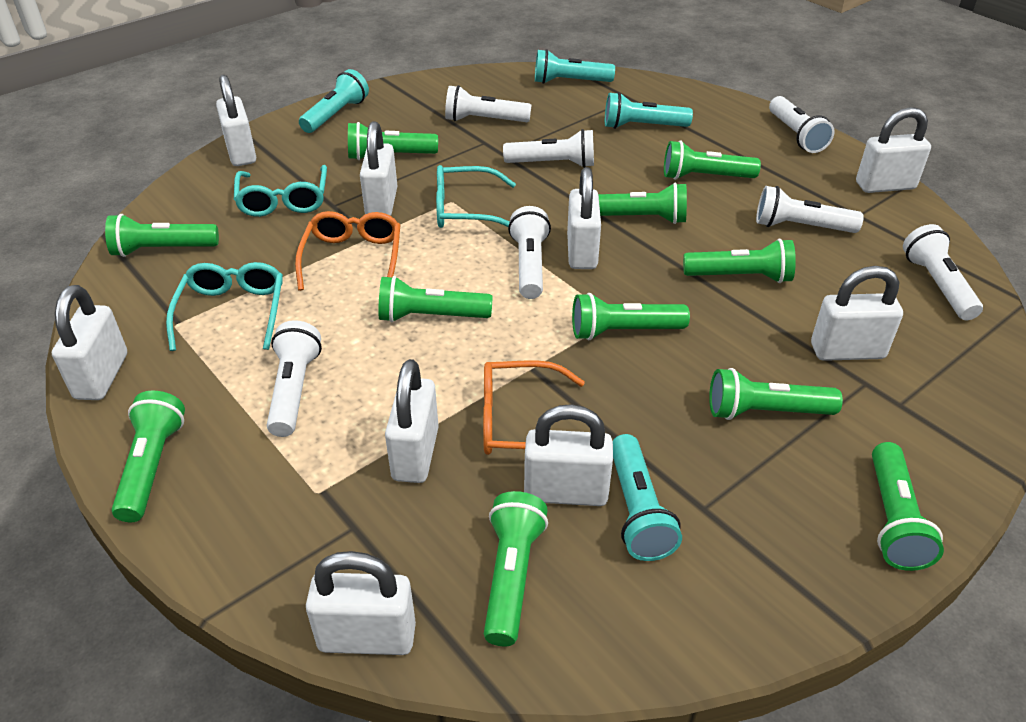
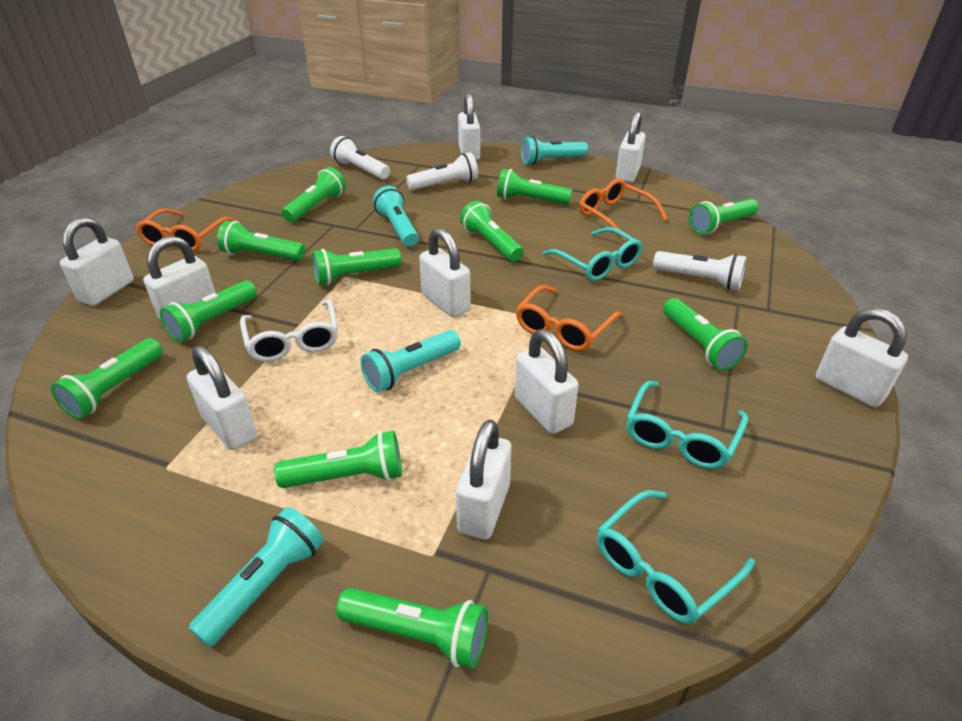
orange glasses: [295,211,400,291] [483,360,585,455] = 2 -> [136,208,236,252] [516,285,622,351] [579,178,667,241] = 3
white flashlight: [267,320,322,437] [445,85,531,122] [503,129,594,168] [508,206,551,299] [756,186,864,233] [769,96,835,153] [903,224,983,320] = 7 -> [330,136,390,179] [406,152,478,190] [653,251,747,290] = 3
white glasses: none = 0 -> [240,300,338,362] = 1

